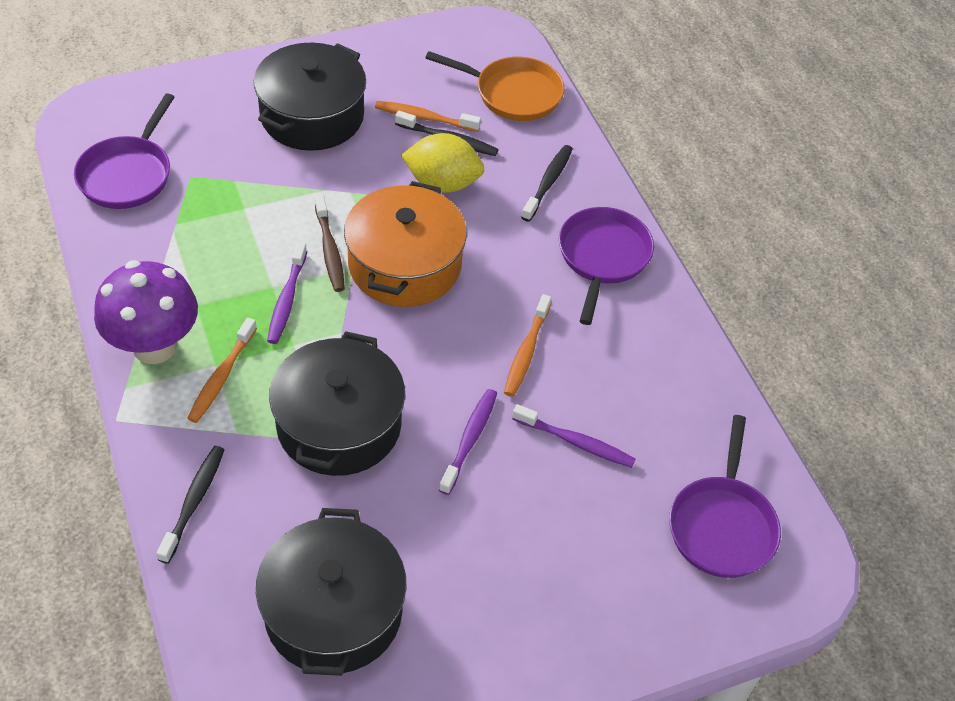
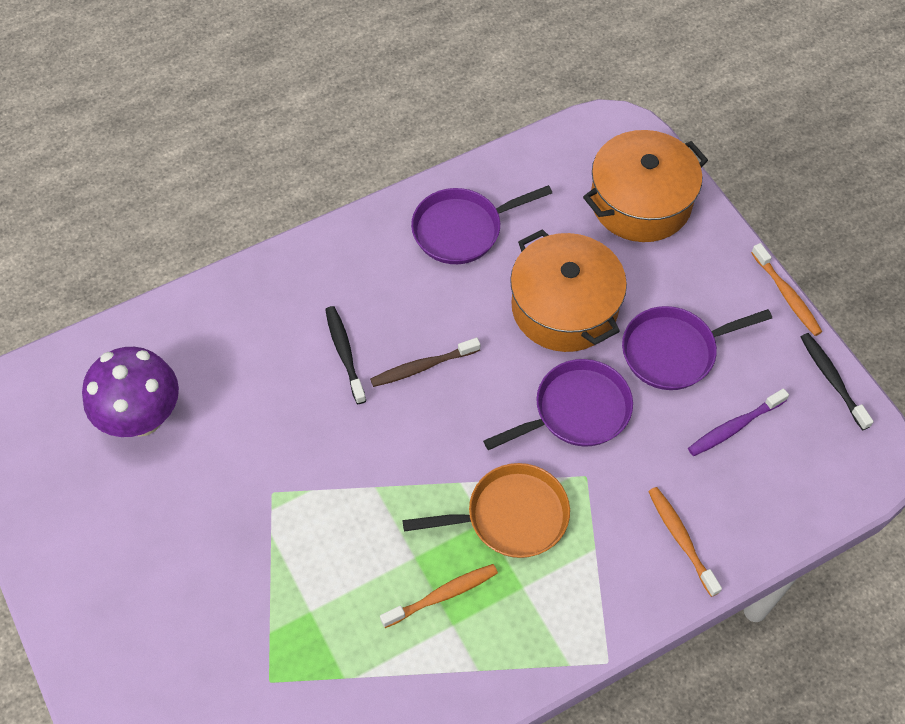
black pot: [254,43,366,151] [256,508,407,676] [269,331,405,476] = 3 -> none = 0
black toothbrush: [156,446,224,564] [395,111,499,156] [521,145,573,222] = 3 -> [325,306,366,404] [801,333,874,430] = 2
orange pot: [344,181,467,307] = 1 -> [510,229,627,352] [583,130,708,242] = 2
purple toothbrush: [267,242,307,344] [439,389,497,495] [512,404,636,468] = 3 -> [688,388,789,456] = 1
yellow lemon: [401,133,484,193] = 1 -> none = 0

